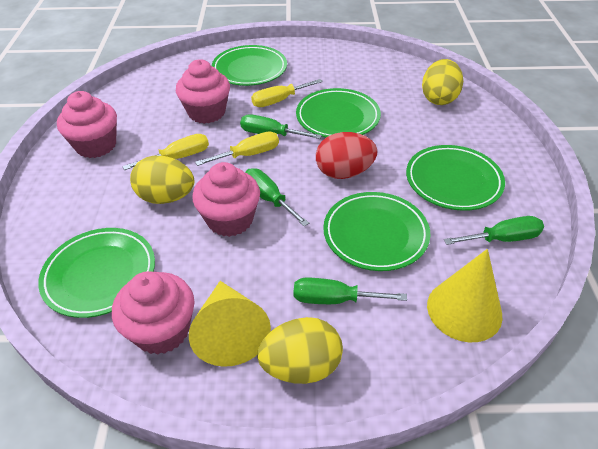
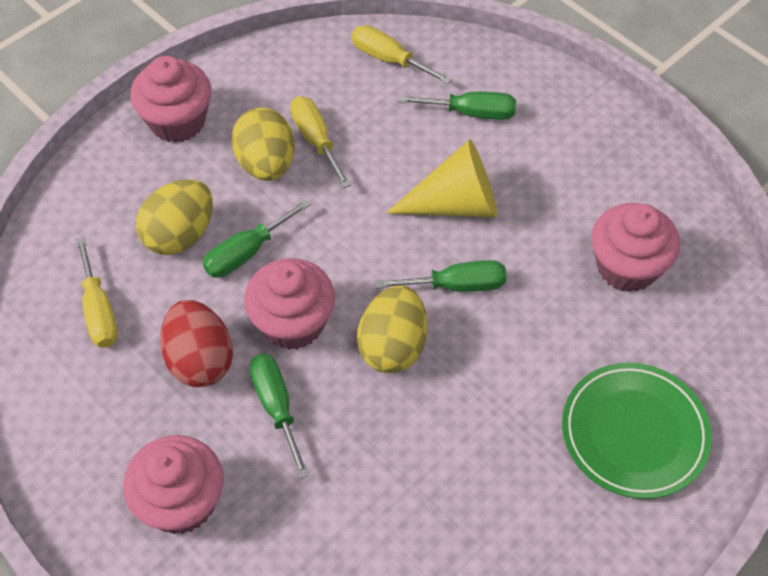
green plate: [38,228,155,318] [212,45,287,86] [296,88,381,138] [323,192,430,271] [406,145,505,211] = 5 -> [562,362,712,499] = 1
yellow cone: [189,281,271,367] [427,249,502,342] = 2 -> [386,139,497,218] = 1

